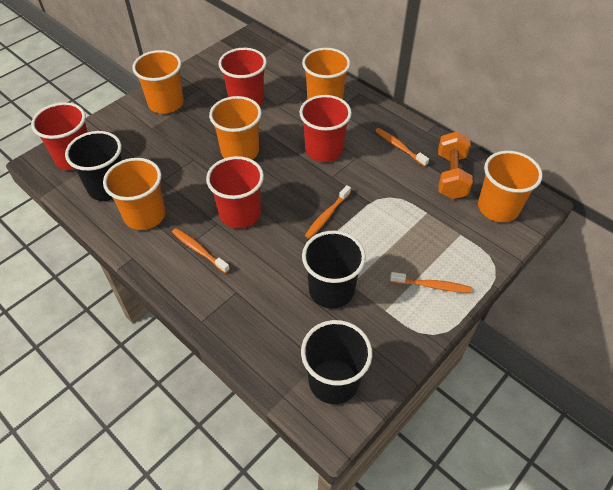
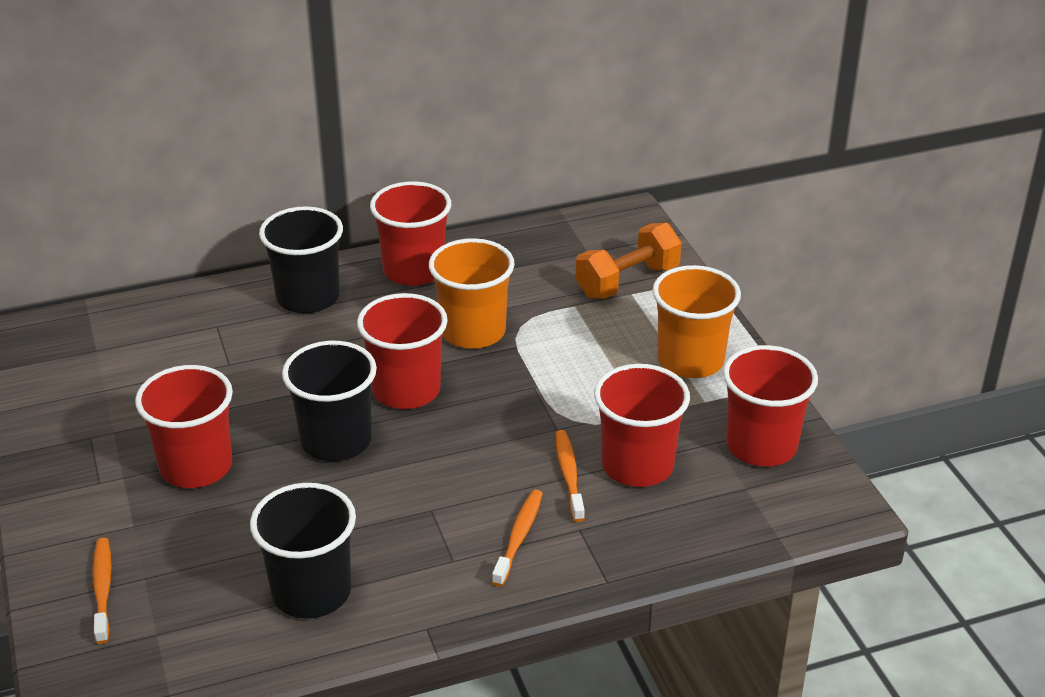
orange cup: [103,158,166,230] [133,50,184,114] [209,96,262,160] [302,48,350,100] [478,151,543,222] = 5 -> [429,238,514,349] [652,265,741,378] = 2
orange toothbrush: [172,228,230,273] [305,185,351,239] [375,128,429,167] [390,272,472,293] = 4 -> [92,538,112,644] [492,490,543,587] [556,430,585,522] = 3
red cup: [31,102,88,170] [206,156,264,228] [219,48,267,106] [299,95,352,162] = 4 -> [135,365,233,488] [357,293,448,409] [370,181,451,286] [594,364,690,487] [723,345,818,466] = 5

